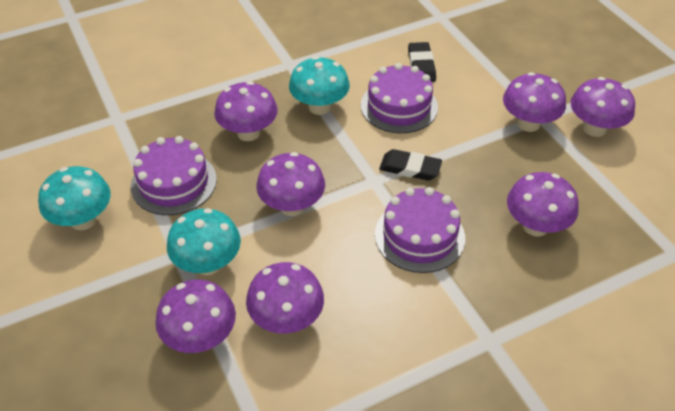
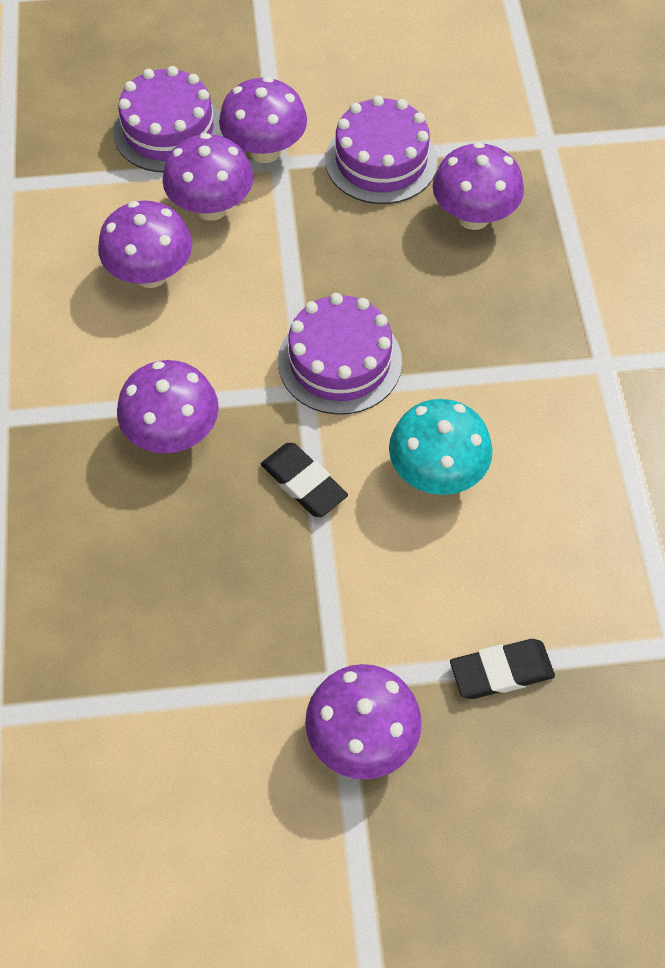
purple mushroom: [155,280,236,353] [214,81,278,141] [246,262,324,334] [256,152,325,216] [503,72,566,132] [507,172,579,237] [571,77,635,137] = 7 -> [98,201,192,288] [117,360,219,453] [162,133,253,221] [219,77,307,163] [305,664,422,779] [432,142,524,230] = 6
turquoise mushroom: [38,166,111,230] [167,208,241,275] [289,56,350,115] = 3 -> [389,399,493,495] = 1

